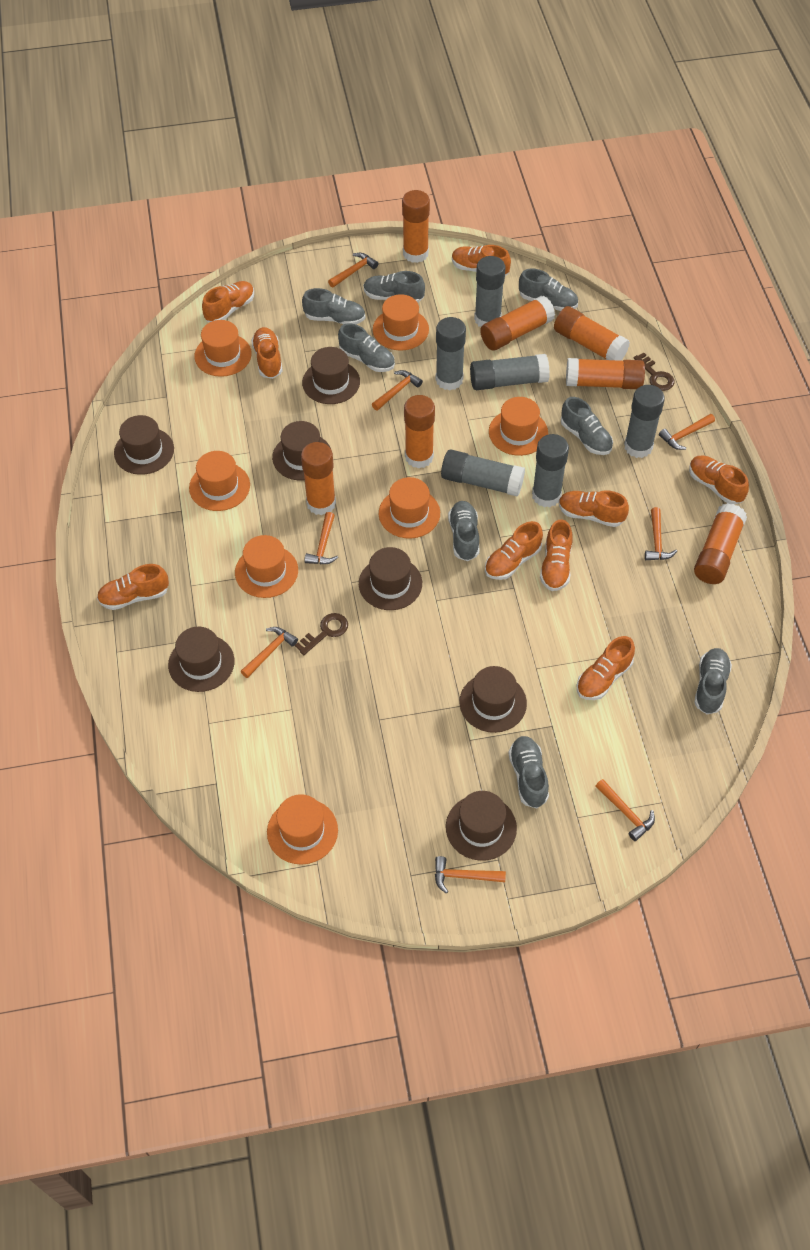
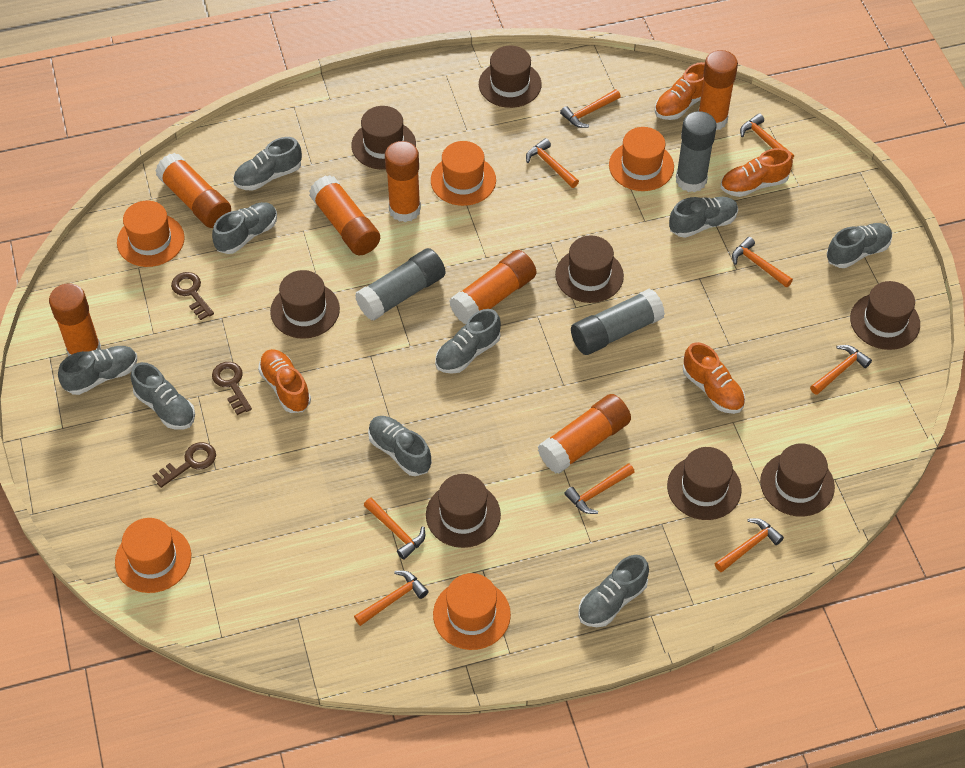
brown hat: [114,415,174,475] [168,627,234,692] [272,421,331,481] [302,347,360,404] [359,547,422,610] [446,791,517,861] [459,666,527,733] = 7 -> [270,270,340,339] [351,106,416,170] [426,474,501,548] [479,46,542,108] [555,235,624,303] [667,447,742,520] [760,443,835,517] [850,281,920,350] = 8
brown key: [295,613,348,655] [633,353,675,391] = 2 -> [153,442,216,488] [171,272,214,320] [212,362,252,415] = 3
grey glue stick: [436,317,466,390] [441,450,525,497] [470,354,550,390] [474,256,505,327] [532,434,569,507] [624,385,665,458] = 6 -> [355,248,446,321] [571,289,665,355] [676,111,717,192] = 3
grey shoe: [302,288,366,324] [338,323,395,372] [363,271,425,303] [448,501,480,561] [508,736,549,808] [519,269,578,311] [561,397,613,455] [694,648,732,714] = 8 -> [58,346,137,395] [131,362,195,430] [212,202,277,254] [233,137,302,191] [368,416,432,476] [435,309,501,374] [578,555,649,627] [669,197,738,238] [827,223,892,268] = 9
orange hammer: [241,627,298,678] [304,512,338,564] [328,253,378,287] [372,370,423,411] [435,856,506,894] [596,779,655,841] [645,507,677,560] [659,414,715,450] = 8 -> [354,571,429,626] [364,498,425,560] [526,138,579,188] [560,89,621,128] [564,463,635,514] [714,518,784,573] [732,237,793,287] [740,113,794,159] [810,345,872,395] = 9
orange hat: [189,451,250,511] [194,320,252,377] [235,535,298,598] [267,794,338,865] [373,294,429,351] [379,477,440,539] [489,397,548,456] = 7 -> [115,518,191,593] [117,200,185,267] [431,141,496,206] [433,573,511,650] [609,127,674,191] = 5
orange shoe: [97,564,169,610] [202,281,254,322] [251,327,283,379] [452,245,511,276] [485,521,543,580] [540,519,573,591] [559,491,629,527] [577,636,635,700] [689,455,749,504] = 9 -> [258,349,311,413] [655,62,705,120] [683,342,745,414] [721,148,793,197] = 4

